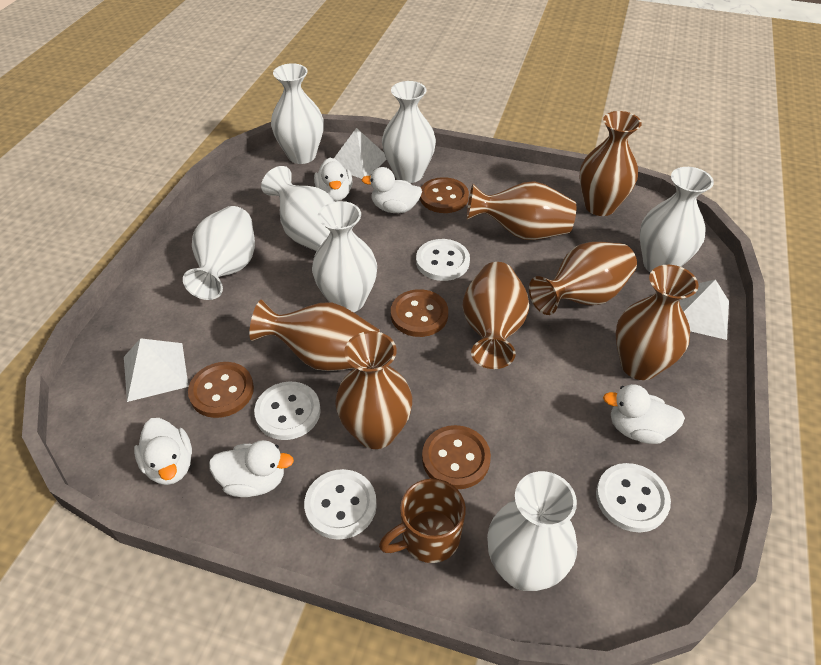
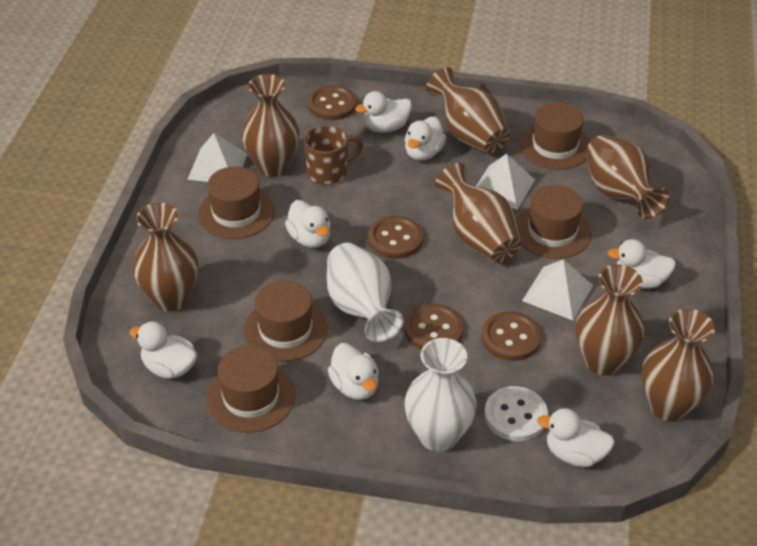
brown hat: none = 0 -> [198,166,275,239] [206,346,295,433] [243,280,328,362] [516,185,592,259] [519,102,590,170] = 5
white button: [254,382,321,440] [304,469,377,540] [416,239,470,281] [596,463,671,532] = 4 -> [484,386,548,441] = 1
white duck: [134,418,192,485] [209,440,294,497] [314,158,352,202] [361,167,422,213] [603,384,685,444] = 5 -> [129,321,198,379] [285,200,331,248] [328,343,379,400] [355,91,412,133] [405,116,446,161] [537,408,615,467] [608,239,676,288] = 7
white vase: [183,206,255,300] [261,166,335,251] [271,63,324,164] [312,201,377,312] [382,81,436,183] [487,471,577,591] [640,167,714,273] = 7 -> [327,243,403,342] [405,338,477,452] = 2

